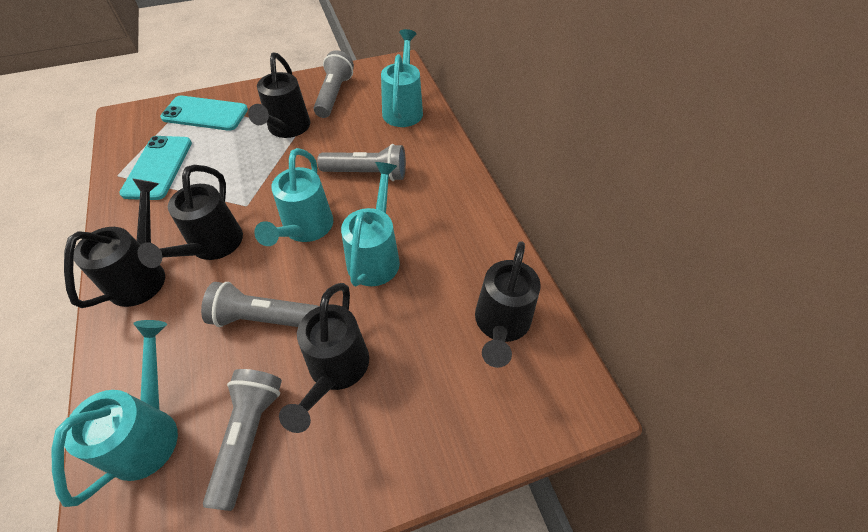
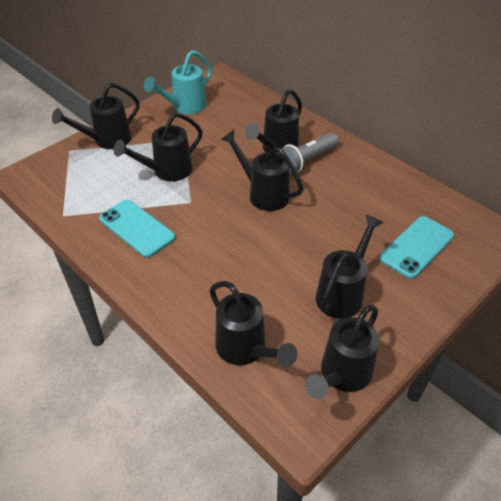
black watering can: [64,178,165,308] [137,165,243,268] [248,53,310,138] [279,283,369,433] [475,241,541,368] = 5 -> [52,83,140,149] [114,112,203,181] [209,281,297,367] [221,130,303,211] [245,89,302,153] [305,305,379,400] [316,215,384,319] = 7
grey flashlight: [201,282,319,327] [203,369,282,511] [313,50,354,118] [317,144,406,181] = 4 -> [278,133,339,174] = 1
turquoise watering can: [51,320,178,507] [254,148,333,246] [341,162,400,286] [381,29,423,127] = 4 -> [144,50,212,114] = 1

